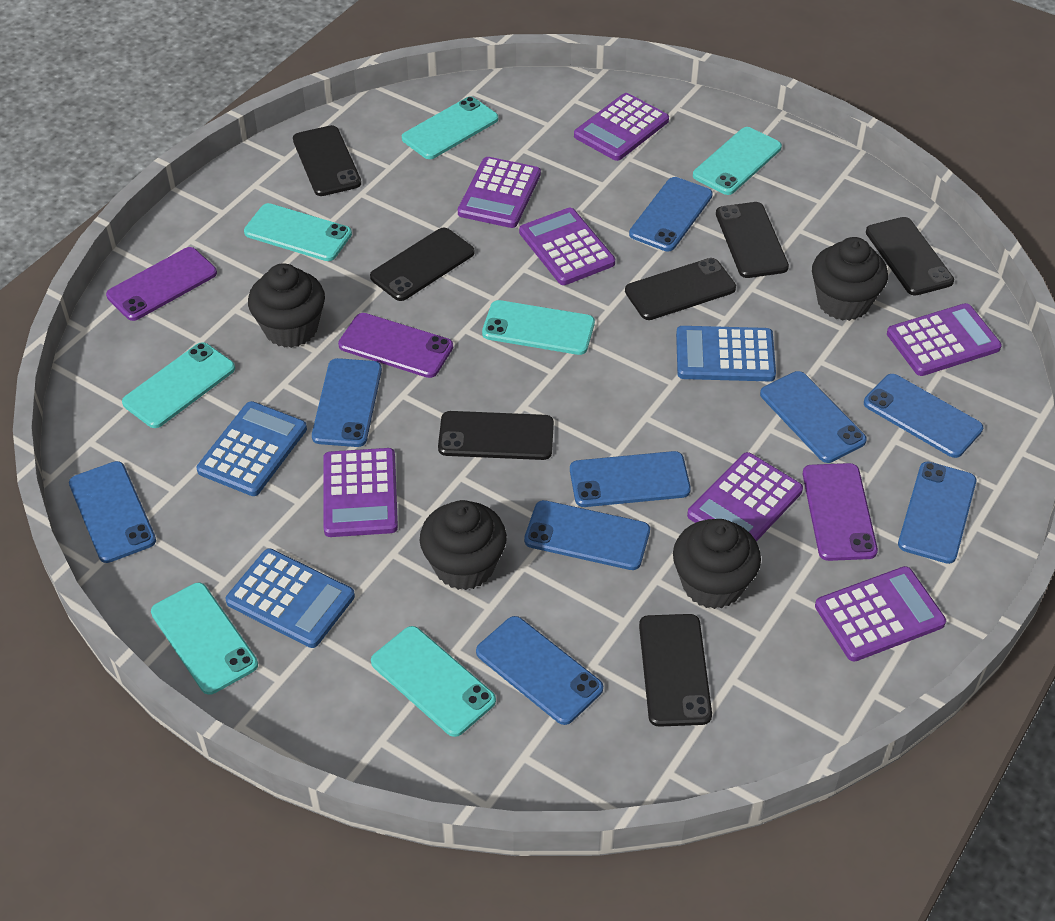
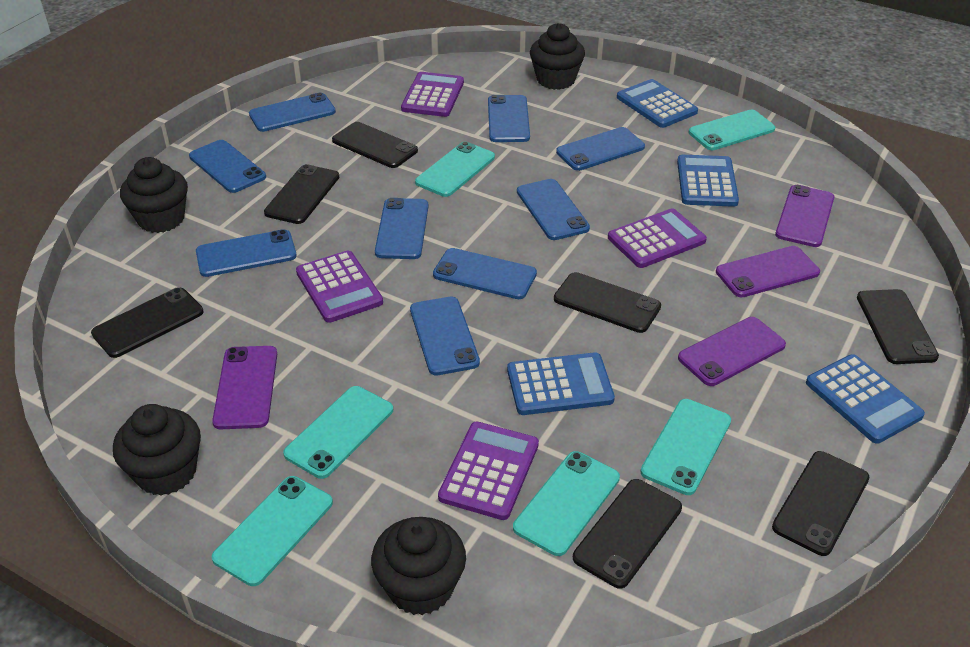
blue calculator: [196,401,307,496] [226,548,355,648] [676,326,776,381] = 3 -> [507,352,615,415] [617,79,698,128] [677,155,739,207] [806,354,925,444] = 4
purple calculator: [323,448,398,537] [458,157,541,228] [519,208,615,285] [574,93,669,161] [687,452,803,542] [815,566,946,662] [887,303,1002,376] = 7 -> [296,251,383,323] [401,72,464,117] [438,421,539,520] [608,208,707,268] = 4
purple phone: [106,247,217,321] [338,313,453,378] [803,463,878,561] = 3 -> [212,346,277,429] [678,317,786,386] [716,246,820,298] [775,185,834,247] = 4
turquoise phone: [122,342,235,428] [151,583,258,695] [244,203,352,261] [371,626,496,737] [402,97,498,159] [482,300,595,355] [693,127,782,195] = 7 -> [212,476,333,586] [283,386,393,479] [415,142,495,197] [513,451,620,556] [641,399,731,495] [689,110,775,150] = 6

